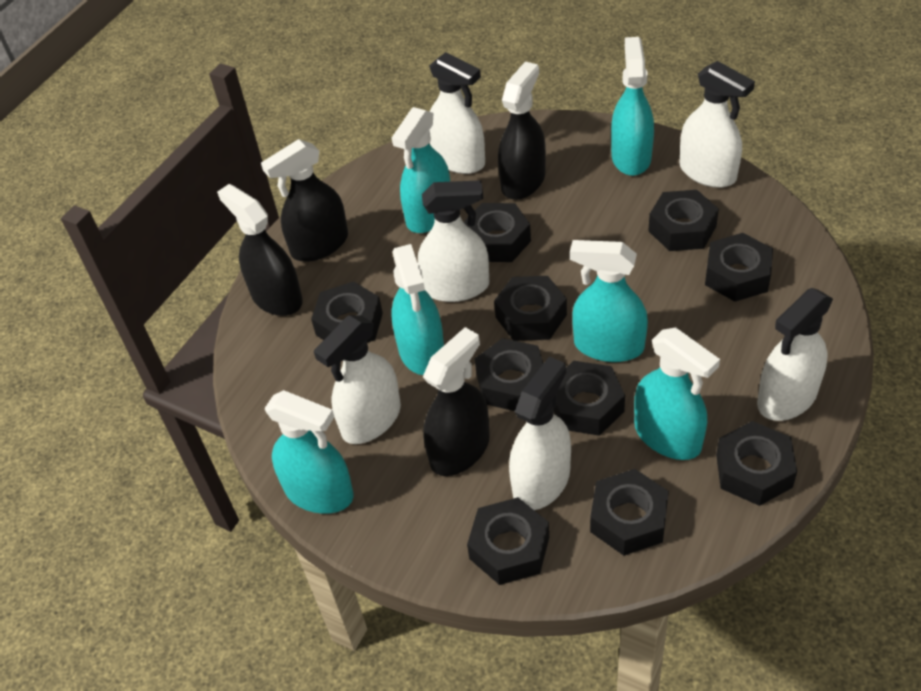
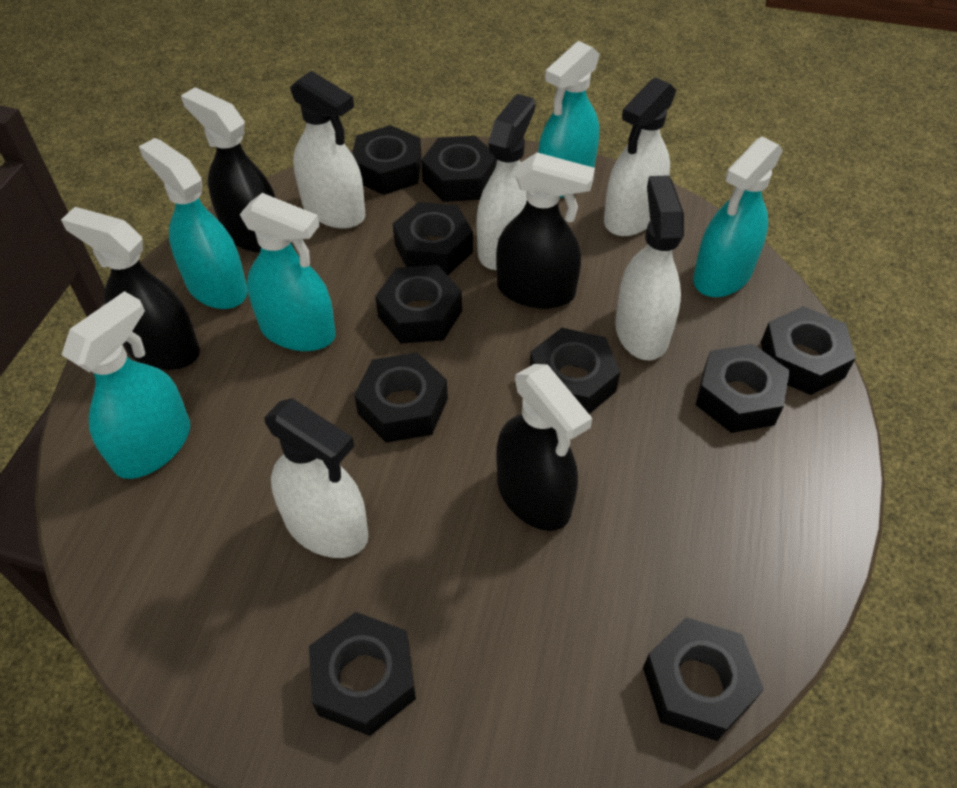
turquoise spray bottle: [264,390,353,514] [392,107,450,233] [392,244,444,375] [570,240,648,362] [611,37,654,176] [634,328,720,460] = 6 -> [62,291,190,479] [139,138,248,309] [240,193,336,351] [538,41,600,198] [693,137,783,297] = 5
white spray bottle: [314,315,401,444] [418,180,489,302] [429,52,485,174] [509,356,571,510] [680,61,755,188] [757,288,833,421] = 6 -> [264,398,369,558] [290,71,366,229] [477,94,535,270] [604,77,676,236] [615,175,684,361] = 5

